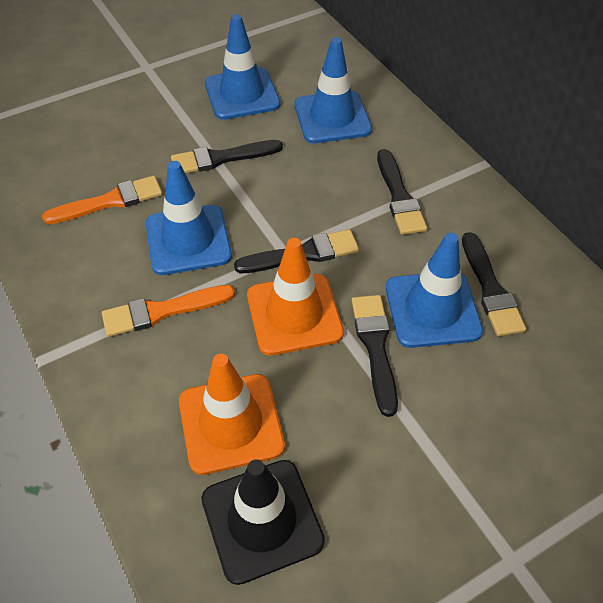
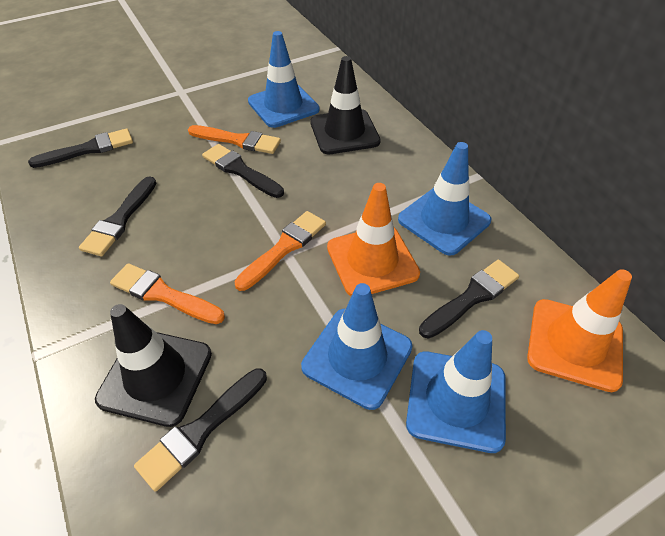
black traffic cone: [201,459,325,585] = 1 -> [95,304,212,427] [310,56,381,154] = 2
orange brush: [42,176,162,224] [102,285,235,337] = 2 -> [110,263,225,324] [188,125,281,154] [234,211,326,291] = 3

